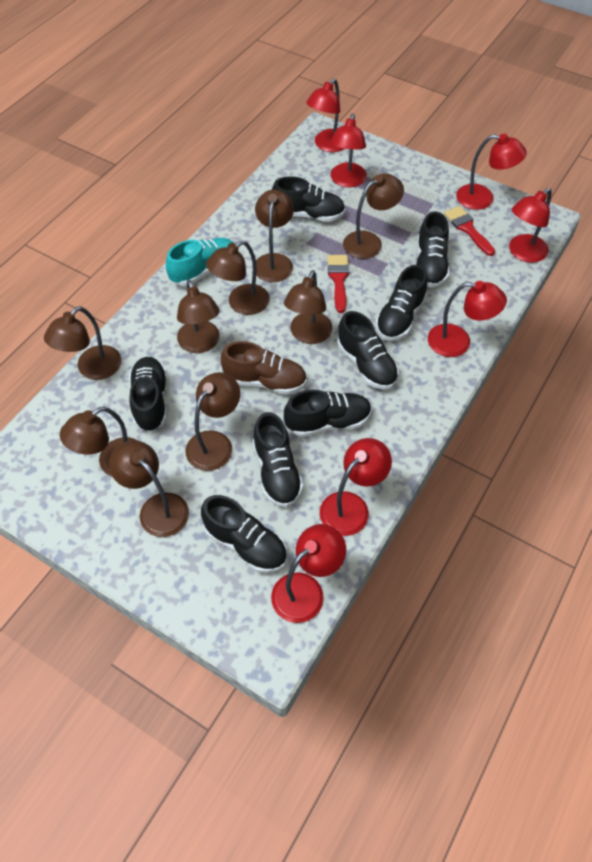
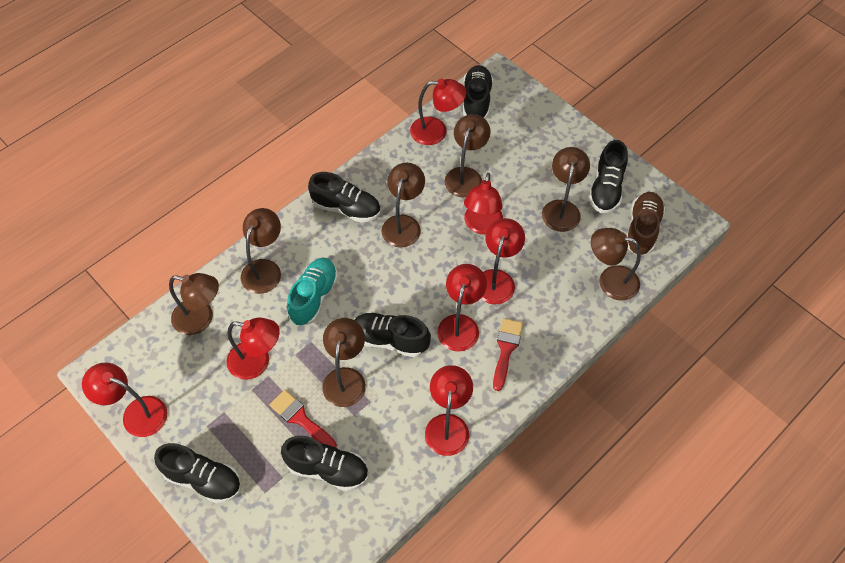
black shoe: [129,357,167,432] [201,495,287,573] [253,412,304,507] [272,176,345,222] [284,389,372,437] [338,311,399,390] [375,265,427,341] [417,211,450,288] = 8 -> [154,443,241,504] [281,436,368,491] [308,172,381,223] [354,313,431,357] [463,65,493,119] [589,140,628,213] = 6
brown lamp: [44,306,121,380] [59,407,138,477] [109,440,189,537] [177,279,220,353] [186,372,240,471] [206,240,270,315] [255,190,294,282] [284,270,332,344] [343,173,404,259] = 9 -> [169,273,219,335] [241,208,281,294] [322,318,366,407] [381,162,425,248] [445,114,491,197] [542,147,590,232] [591,228,641,301] = 7

